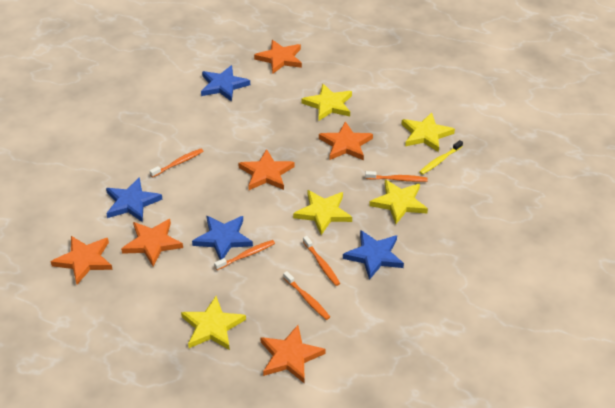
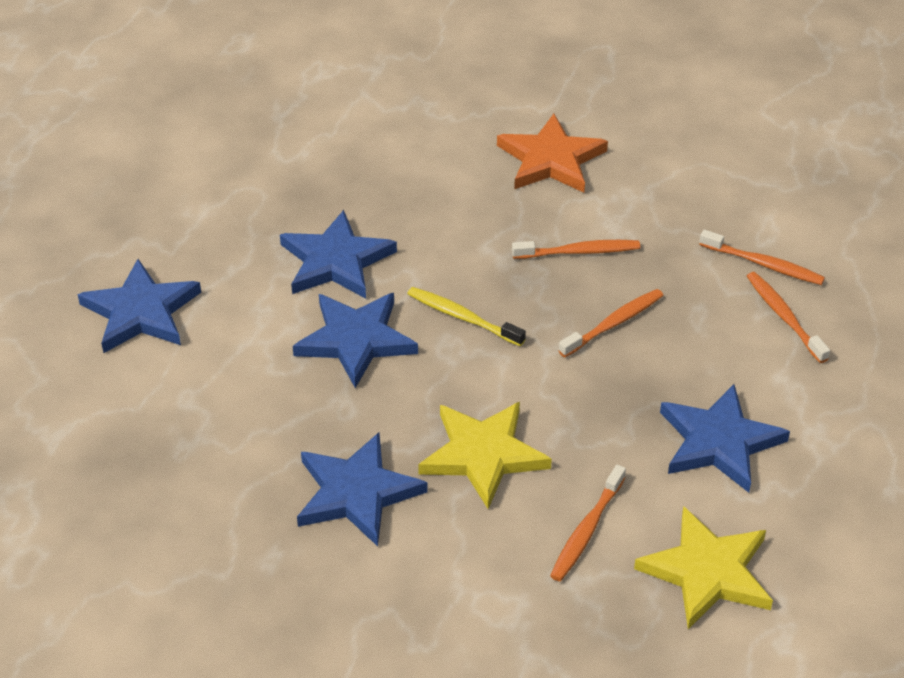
blue star: [106,177,163,222] [192,216,253,260] [201,65,250,102] [343,230,404,280] = 4 -> [78,259,201,353] [280,210,397,299] [293,293,418,388] [297,432,428,547] [660,384,790,493] = 5
orange star: [50,236,113,284] [121,219,183,267] [238,149,295,190] [254,40,302,74] [260,325,326,384] [319,121,373,160] = 6 -> [497,114,608,193] = 1
yellow star: [181,296,246,350] [293,190,352,235] [302,84,352,121] [369,179,428,224] [401,113,455,152] = 5 -> [418,402,552,509] [634,506,773,629] = 2

